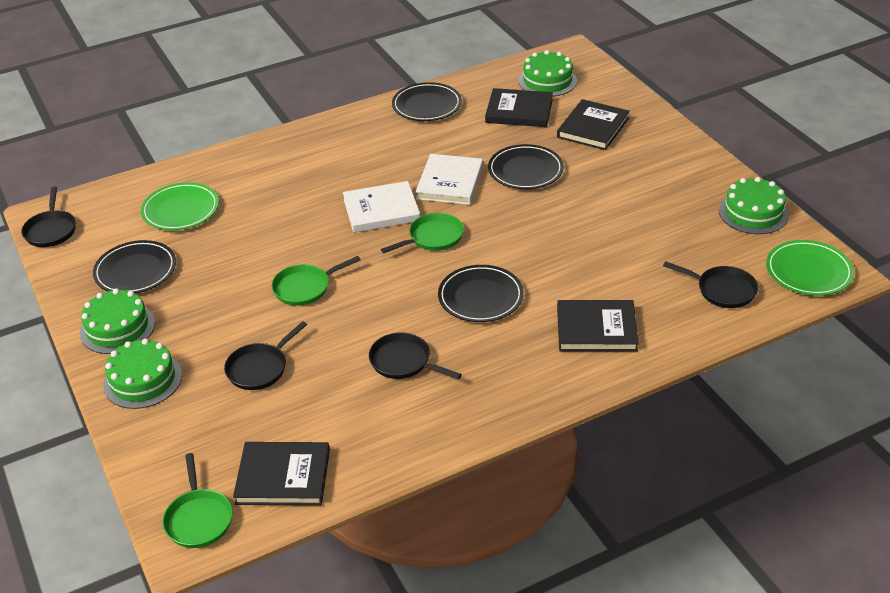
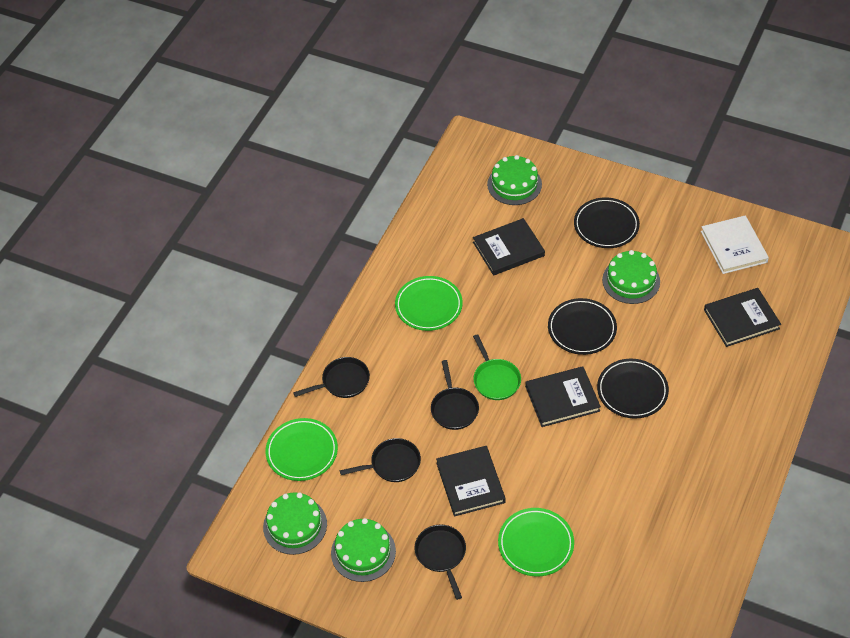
black plate: [93,240,176,293] [392,82,462,121] [438,265,524,322] [488,144,564,189] = 4 -> [548,298,617,355] [574,198,640,248] [597,359,669,419] = 3
green pan: [163,453,233,548] [271,256,361,306] [381,213,464,253] = 3 -> [473,334,521,400] = 1
green plate: [141,182,219,230] [766,240,854,296] = 2 -> [265,418,338,481] [395,276,463,331] [498,508,574,576] = 3
white book: [343,181,420,233] [415,154,483,205] = 2 -> [701,215,769,274] = 1

